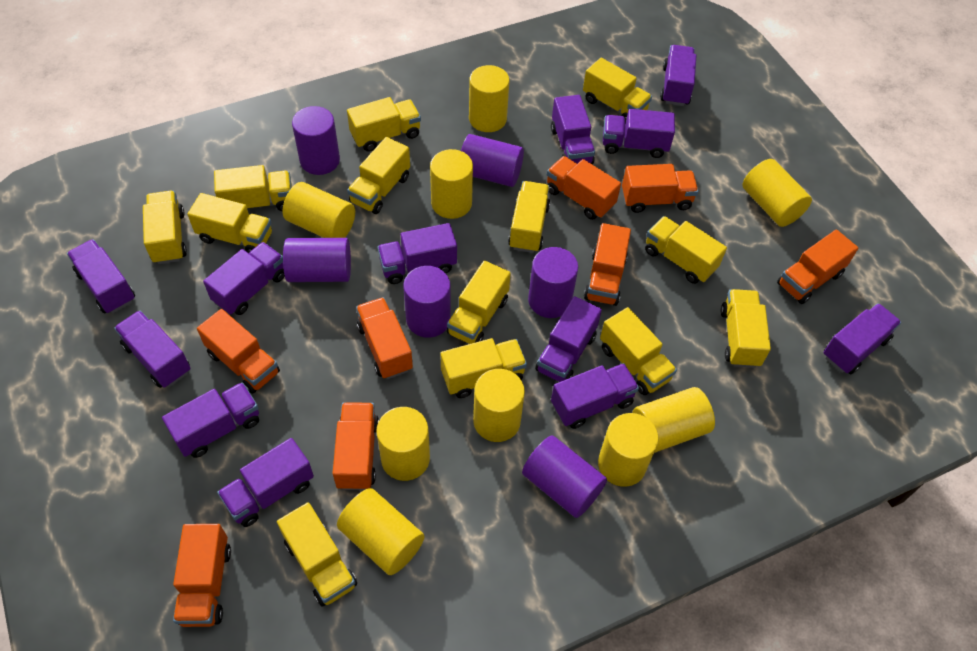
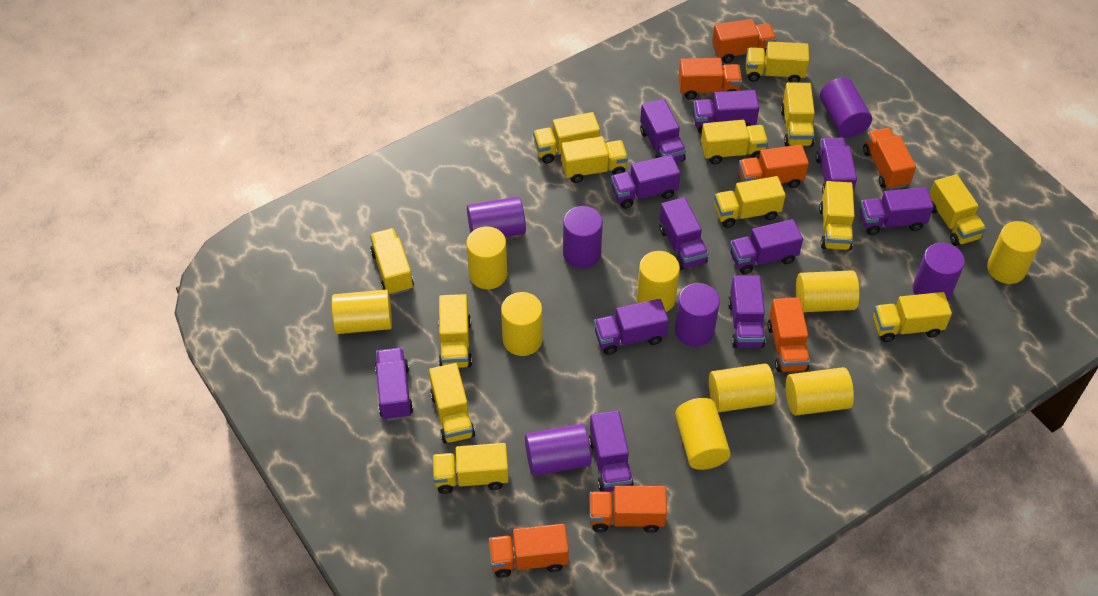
orange truck: [173,524,231,627] [197,309,280,394] [333,402,379,490] [356,297,413,379] [547,156,621,220] [584,223,631,306] [622,164,699,213] [777,229,858,304] = 8 -> [489,524,569,578] [589,486,667,533] [679,58,742,100] [712,19,777,63] [739,145,809,188] [767,297,810,372] [863,128,916,190] = 7
purple truck: [67,239,135,313] [114,311,191,388] [162,382,259,458] [203,242,285,315] [217,438,314,527] [377,223,457,284] [535,296,602,382] [551,95,595,164] [551,363,639,429] [603,109,675,158] [660,45,697,106] [823,303,901,374] = 12 -> [375,348,413,420] [589,411,634,492] [594,299,669,355] [611,155,680,209] [640,99,686,162] [659,197,709,270] [693,90,759,134] [728,275,765,348] [730,219,803,274] [816,138,857,193] [860,187,934,235] = 11

